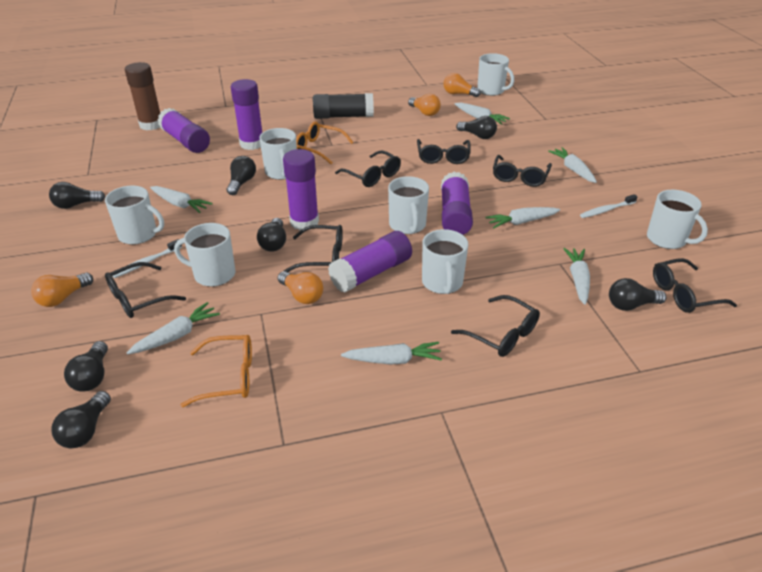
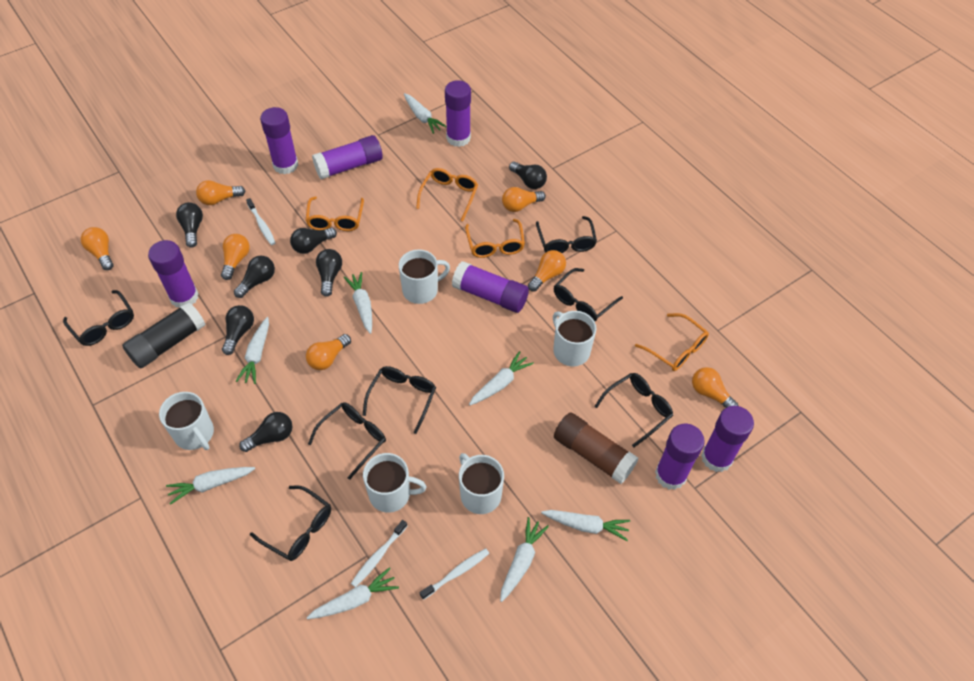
orange glasses: [180,335,252,407] [296,122,354,164] = 2 -> [306,197,364,231] [416,168,478,221] [465,219,525,258] [635,313,709,371] = 4
orange light bulb: [31,272,93,307] [278,271,323,304] [408,94,441,116] [444,73,481,97] = 4 -> [81,227,113,270] [196,180,245,205] [221,234,250,280] [306,334,351,370] [502,187,546,212] [528,250,566,292] [692,367,738,408] = 7
purple glue stick: [158,108,210,153] [231,79,262,150] [283,149,319,230] [328,231,412,293] [441,172,473,235] = 5 -> [148,240,198,308] [260,107,298,174] [312,135,383,179] [445,80,471,147] [452,261,529,313] [655,424,705,490] [701,406,754,472] = 7
white carrot: [127,302,220,354] [150,186,213,213] [341,342,442,365] [455,103,510,125] [485,207,560,228] [548,147,597,183] [563,248,590,305] = 7 -> [166,467,255,505] [236,317,269,384] [307,567,399,619] [344,272,372,334] [404,93,447,134] [469,351,534,405] [500,517,549,602] [541,510,630,541] = 8
white mug: [105,186,164,245] [174,223,235,287] [259,128,297,180] [388,176,429,234] [422,229,468,294] [477,53,514,96] [647,190,708,249] = 7 -> [159,392,214,450] [363,453,427,513] [399,249,450,304] [459,453,504,514] [553,311,596,366] = 5
white toothbrush: [113,239,182,278] [580,194,638,218] = 2 -> [246,198,275,245] [351,520,407,587] [420,548,489,600] = 3

